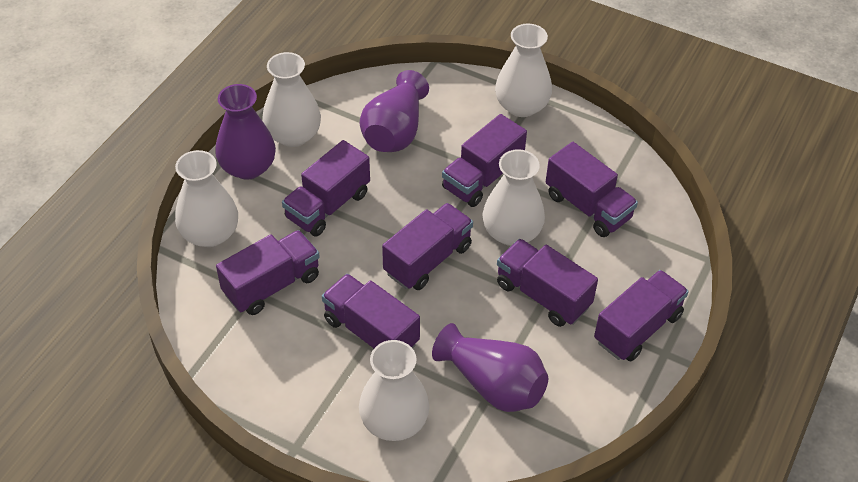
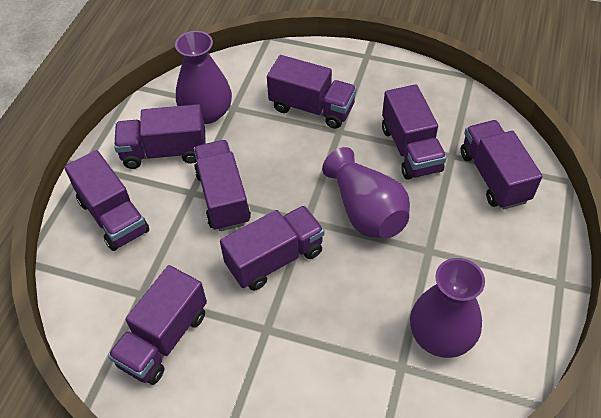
white vase: [175,150,238,247] [262,52,321,147] [359,340,430,441] [482,149,545,246] [495,24,552,117] = 5 -> none = 0

